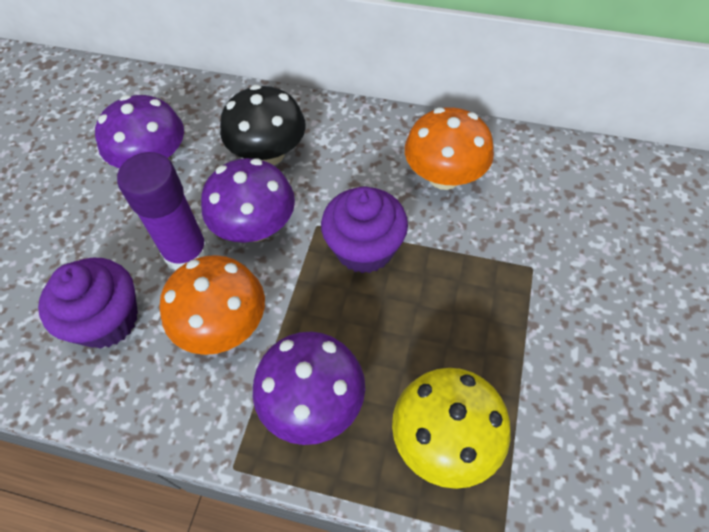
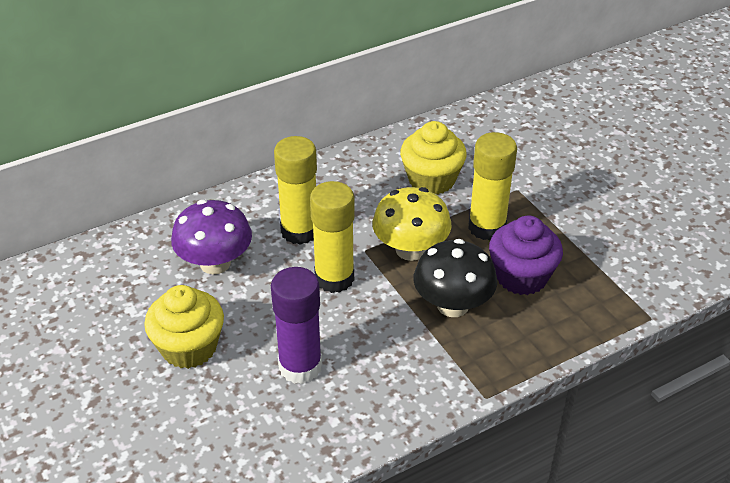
orange mushroom: [160,255,265,355] [405,107,494,190] = 2 -> none = 0
purple cupcake: [38,258,138,349] [321,186,408,274] = 2 -> [489,215,563,295] = 1
purple mushroom: [95,95,184,168] [201,158,295,243] [253,332,365,445] = 3 -> [171,200,252,275] = 1
yellow cupcake: none = 0 -> [144,285,224,369] [400,121,467,195] = 2
yellow glue stick: none = 0 -> [274,136,317,245] [310,181,355,293] [468,132,517,240] = 3

